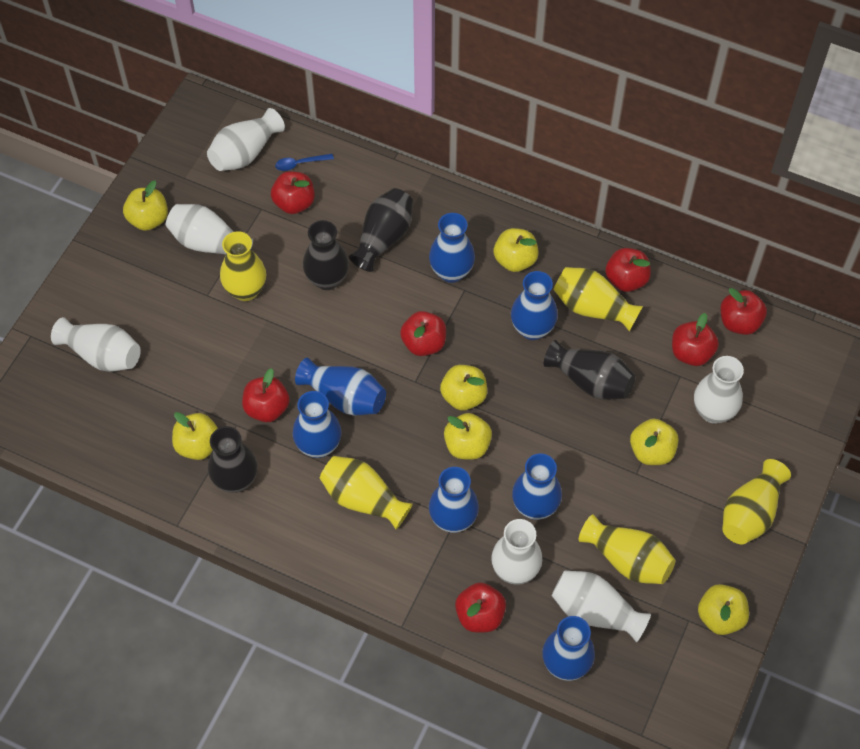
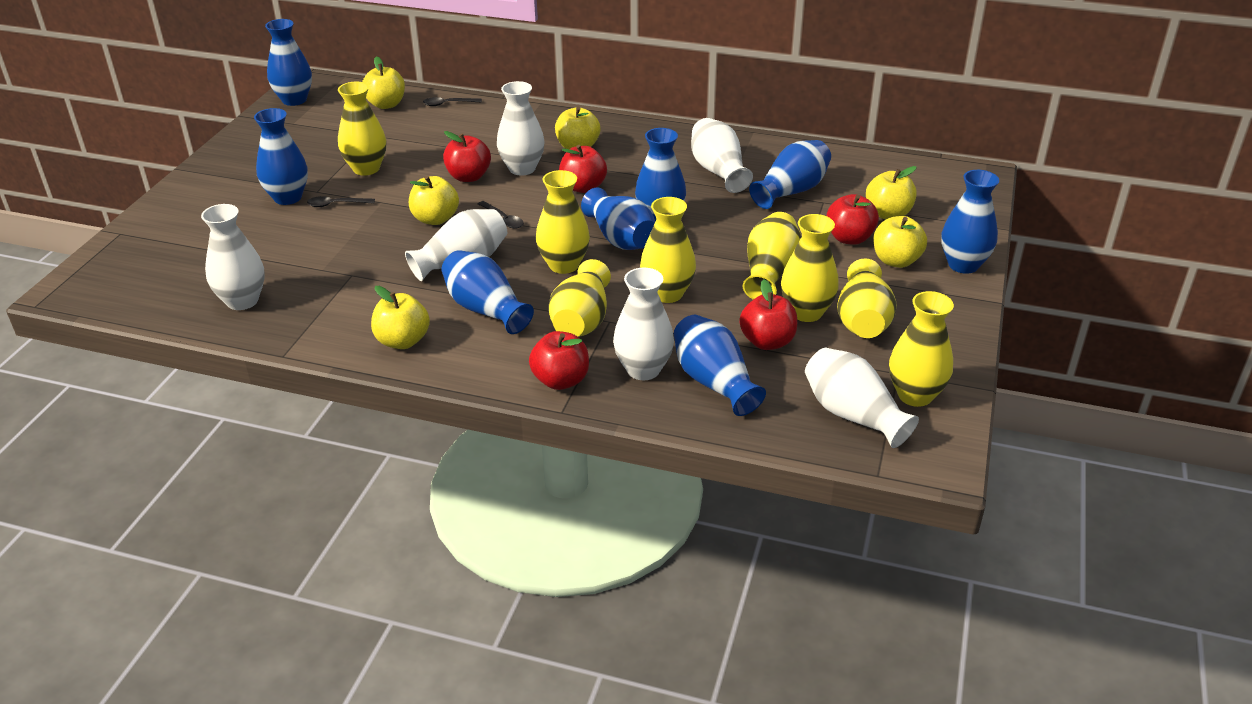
black spoon: none = 0 -> [307,196,375,207] [423,97,482,106] [478,201,524,229] = 3
black vase: [208,426,257,493] [303,220,349,290] [349,188,413,272] [544,340,636,400] = 4 -> none = 0
blue spoon: [275,154,334,171] = 1 -> none = 0
blue vase: [293,391,342,458] [295,357,386,415] [429,213,475,283] [429,467,479,533] [511,271,558,340] [512,453,562,520] [542,616,595,681] = 7 -> [254,108,308,205] [265,19,312,106] [442,250,534,334] [581,187,655,250] [635,128,686,222] [674,315,766,416] [749,140,831,209] [941,170,999,274] = 8
red apple: [242,368,290,422] [271,171,315,214] [400,311,446,356] [455,582,506,633] [605,248,651,292] [672,313,719,366] [720,288,767,335] = 7 -> [443,131,491,182] [529,331,589,390] [559,145,607,193] [739,280,797,350] [826,194,879,245] = 5
yellow apple: [123,180,168,231] [172,412,218,460] [440,365,487,410] [444,413,492,460] [494,228,539,272] [630,419,679,465] [698,584,749,635] = 7 -> [362,56,405,109] [371,286,430,349] [409,176,459,225] [555,107,600,149] [866,166,917,219] [873,216,927,268] = 6
yellow vase: [220,231,266,301] [320,456,413,530] [553,267,643,331] [579,514,676,584] [722,459,791,544] = 5 -> [338,82,386,176] [536,170,590,274] [548,259,611,337] [640,197,696,303] [743,212,801,300] [781,214,839,322] [837,258,897,338] [889,291,954,407] = 8

